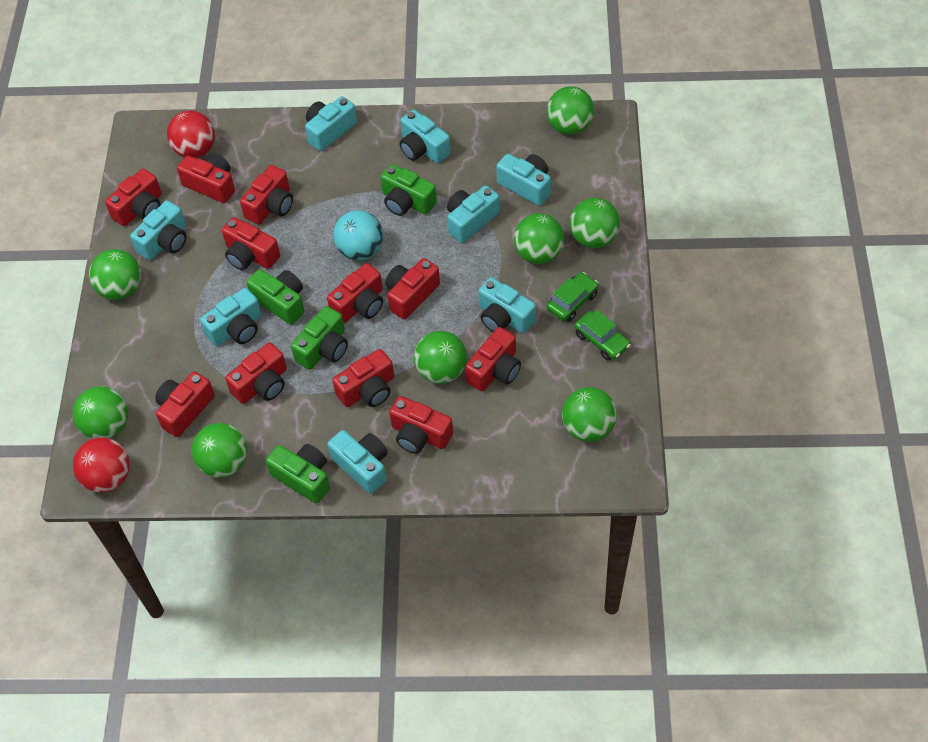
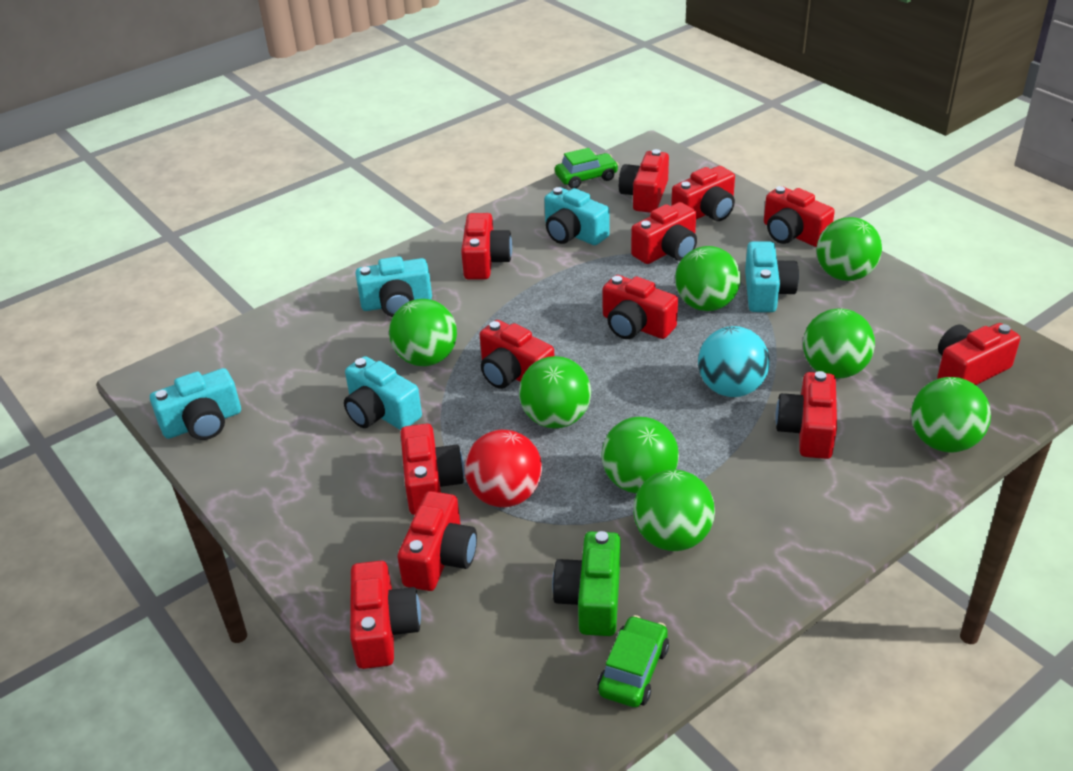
green camera: [246,269,304,325] [266,444,330,504] [291,306,348,370] [381,164,437,216] = 4 -> [552,531,621,636] = 1
red ball: [73,437,130,493] [167,111,215,158] = 2 -> [465,430,542,507] = 1
red camera: [105,169,162,226] [155,371,215,437] [177,153,235,203] [222,217,280,270] [225,342,287,404] [240,165,293,225] [327,263,383,323] [332,349,394,407] [385,258,440,320] [389,396,453,454] [465,327,521,391] = 11 -> [350,561,421,669] [398,491,477,591] [400,424,464,515] [461,213,512,280] [480,320,554,389] [603,275,678,339] [619,149,669,213] [631,202,697,264] [671,166,735,221] [764,186,835,247] [775,371,837,459] [937,323,1020,385] = 12
turquoise camera: [130,201,186,260] [200,288,262,346] [305,96,357,151] [327,430,388,494] [399,109,451,163] [447,185,500,243] [478,277,536,333] [496,154,551,206] = 8 -> [150,368,241,440] [344,356,422,430] [355,256,432,317] [544,187,610,245] [745,241,799,312] = 5

